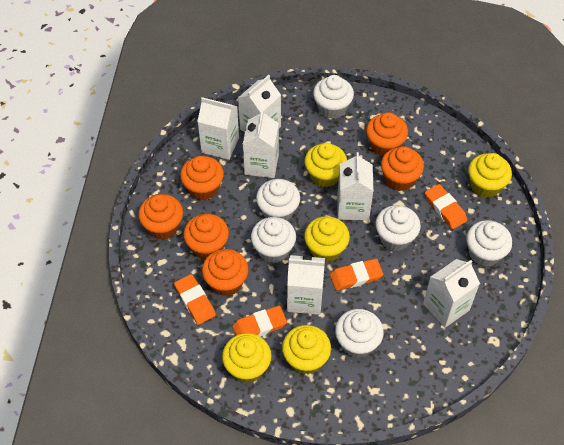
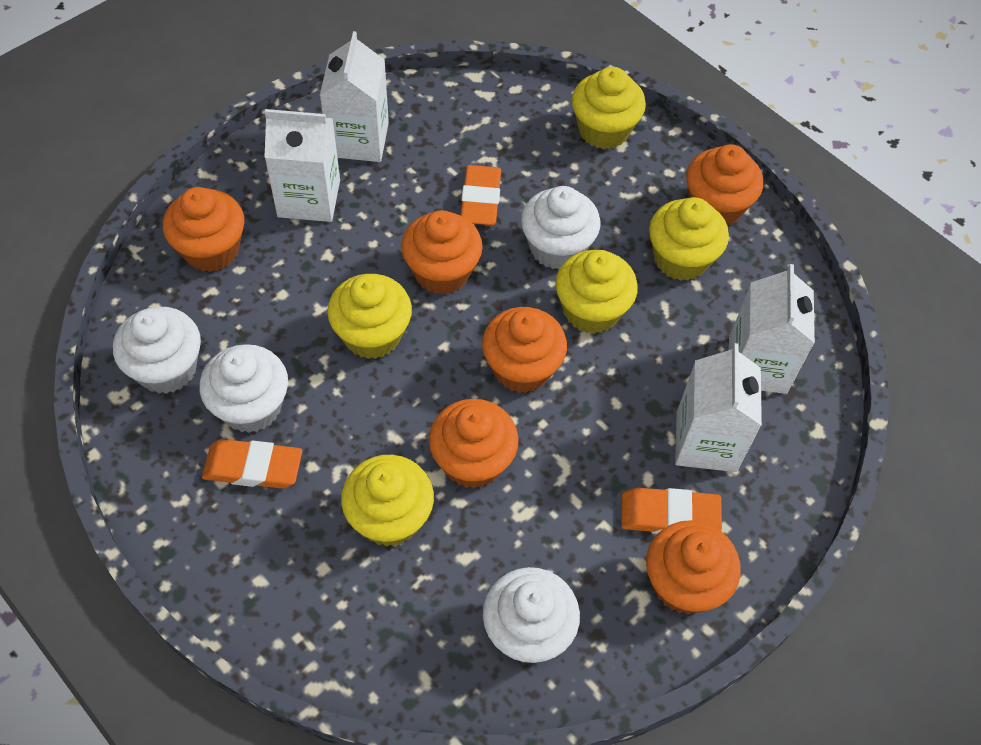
orange eraser: [174,274,216,325] [232,306,287,337] [330,259,383,291] [425,184,467,229] = 4 -> [202,439,302,489] [461,165,501,225] [621,488,722,534] = 3
white carton: [197,97,239,160] [238,75,281,132] [243,109,279,178] [287,255,325,315] [337,152,373,220] [423,259,480,328] = 6 -> [264,109,340,222] [320,31,389,162] [675,343,762,472] [729,264,815,394] = 4
white cupcake: [251,217,296,263] [256,179,300,221] [313,75,354,119] [335,309,384,358] [375,205,421,251] [467,220,512,267] = 6 -> [113,306,201,394] [199,344,288,433] [483,567,580,663] [521,186,600,269] = 4

